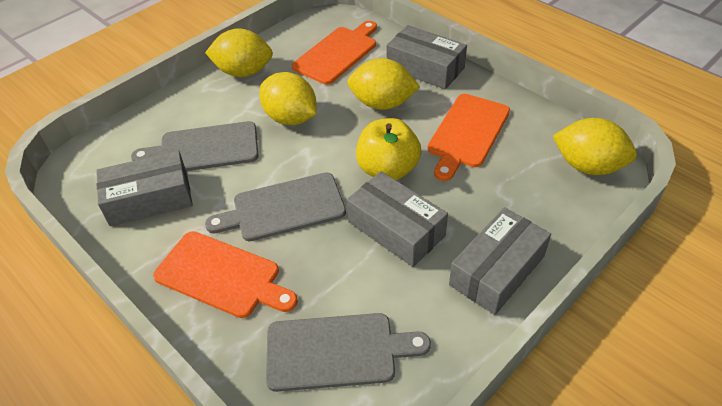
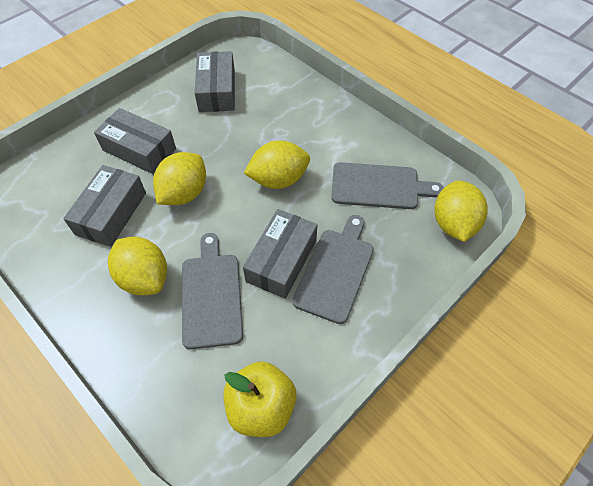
orange cutting board: [153,231,298,318] [292,21,377,84] [427,94,510,181] = 3 -> none = 0

